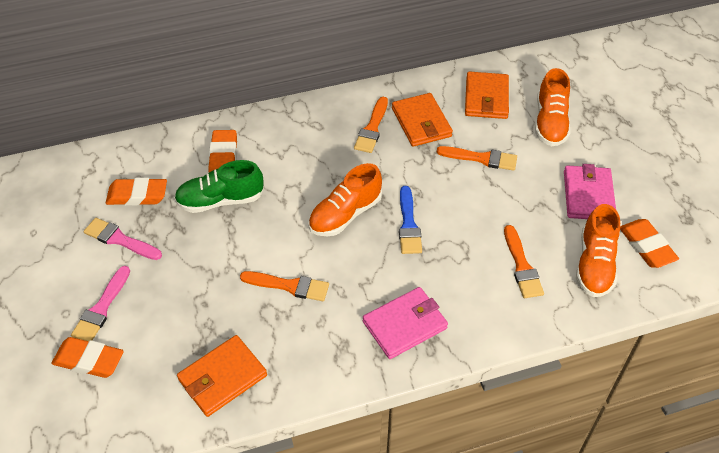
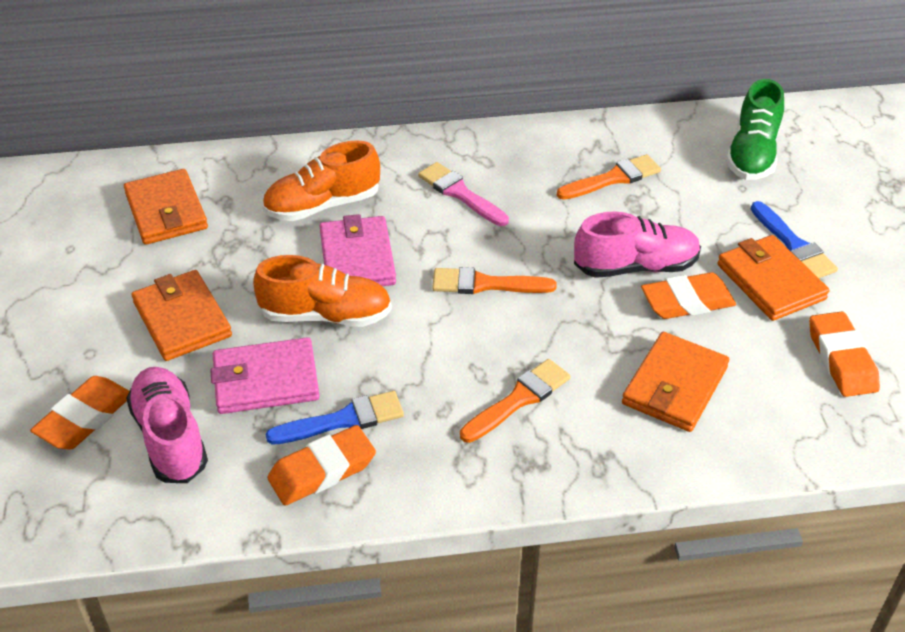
blue brush: [399,186,422,254] = 1 -> [266,391,404,445] [751,201,838,278] = 2
orange brush: [240,271,329,301] [354,97,388,153] [437,146,517,171] [504,225,544,298] = 4 -> [432,267,557,294] [460,359,570,443] [557,154,661,200] = 3
orange shoe: [308,163,382,236] [535,68,571,146] [576,204,620,297] = 3 -> [253,255,392,327] [262,140,380,221] = 2
orange wallet: [177,335,267,417] [392,93,453,147] [465,71,509,119] = 3 -> [124,169,208,245] [132,270,232,361] [622,332,729,432] [717,235,829,321] = 4
pink brush: [71,266,130,341] [84,218,162,260] = 2 -> [418,162,509,226] = 1
pink shoe: none = 0 -> [126,367,208,483] [574,212,701,278] = 2

